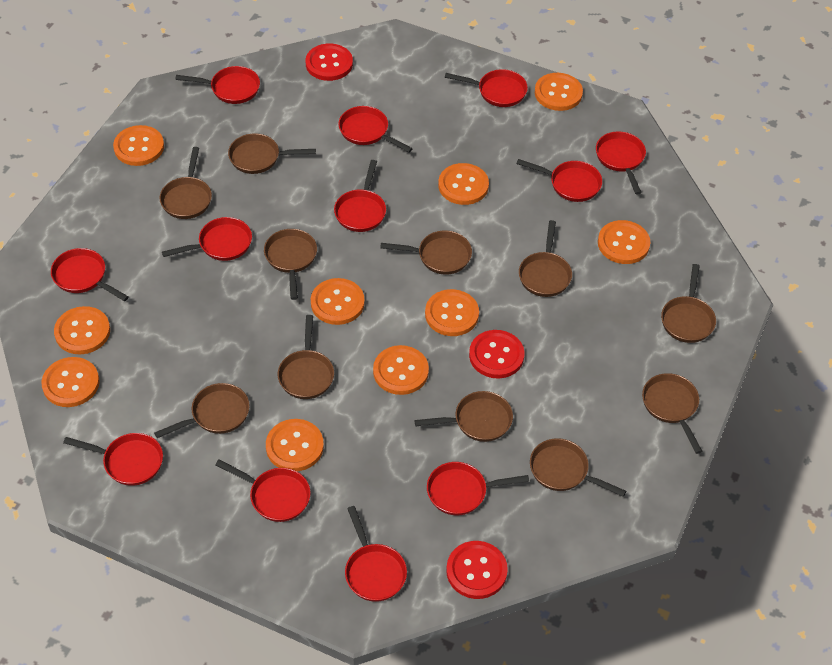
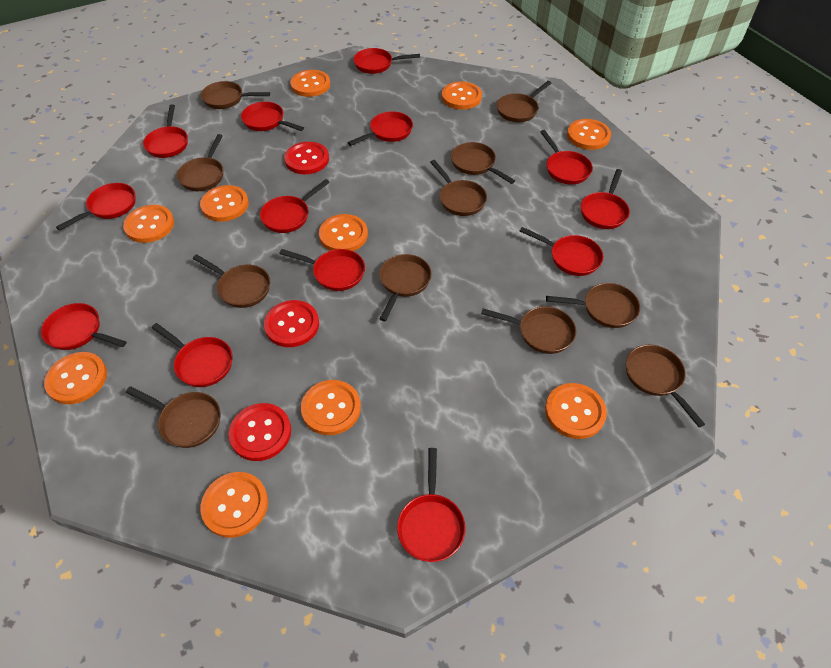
red pan: [51,248,129,301] [63,433,163,486] [162,217,252,261] [175,66,260,104] [215,459,311,522] [334,160,386,232] [339,106,413,152] [345,506,407,602] [427,462,529,515] [445,69,528,107] [516,159,602,202] [596,131,646,195] = 12 -> [41,303,127,350] [56,183,136,231] [143,104,188,158] [152,323,232,387] [241,102,304,131] [260,179,330,233] [279,249,365,291] [348,111,413,146] [353,48,420,74] [397,448,466,562] [520,227,603,276] [540,130,593,184] [581,169,630,229] = 13

